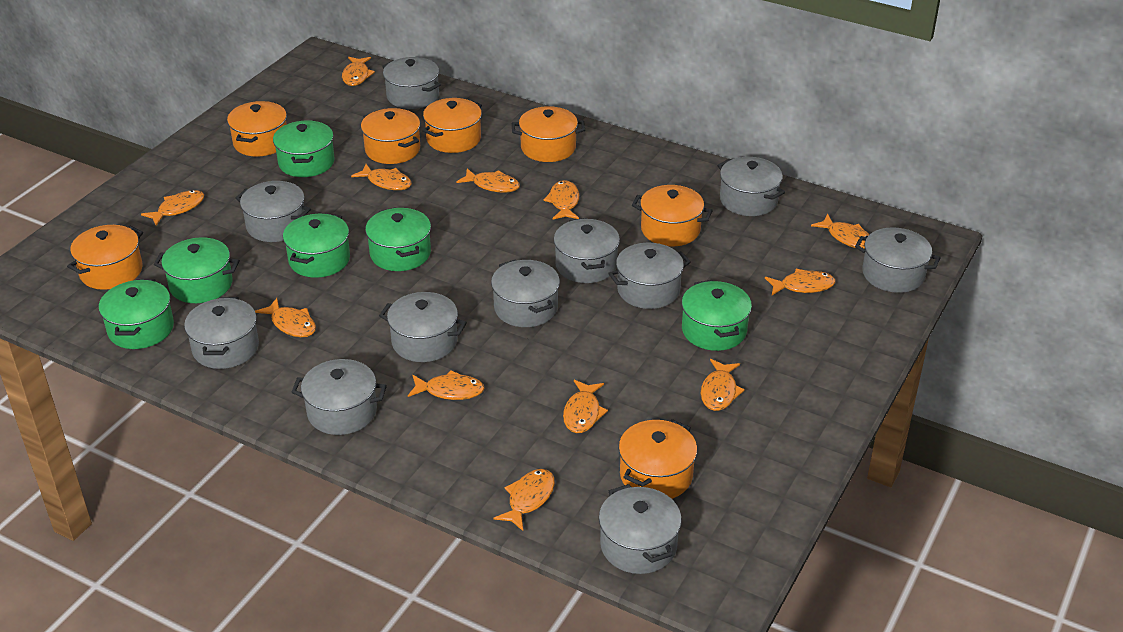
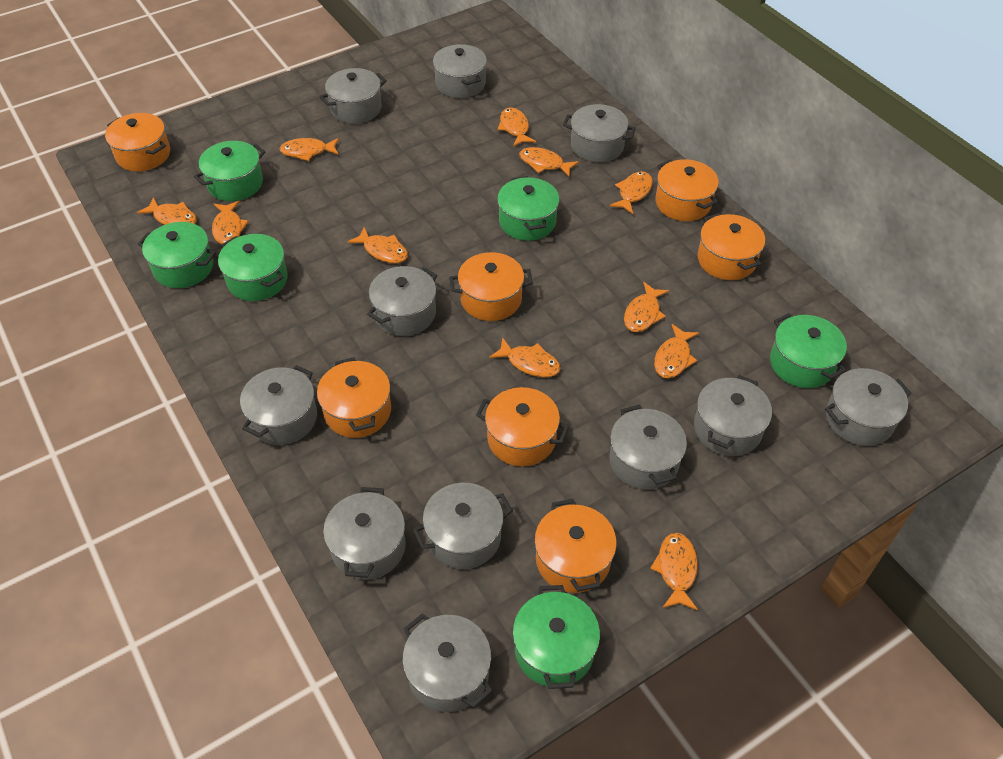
orange fish: [141,190,204,226] [255,298,316,337] [342,57,375,86] [351,164,412,190] [408,370,485,400] [456,168,520,193] [493,469,555,531] [543,180,579,220] [563,380,608,433] [701,359,745,411] [765,269,835,295] [811,214,870,249] = 12 -> [137,197,197,225] [212,201,249,244] [280,138,339,161] [347,227,408,263] [489,337,561,377] [498,108,536,147] [519,147,579,177] [610,171,653,214] [624,282,669,332] [650,533,698,610] [654,324,699,379] = 11

